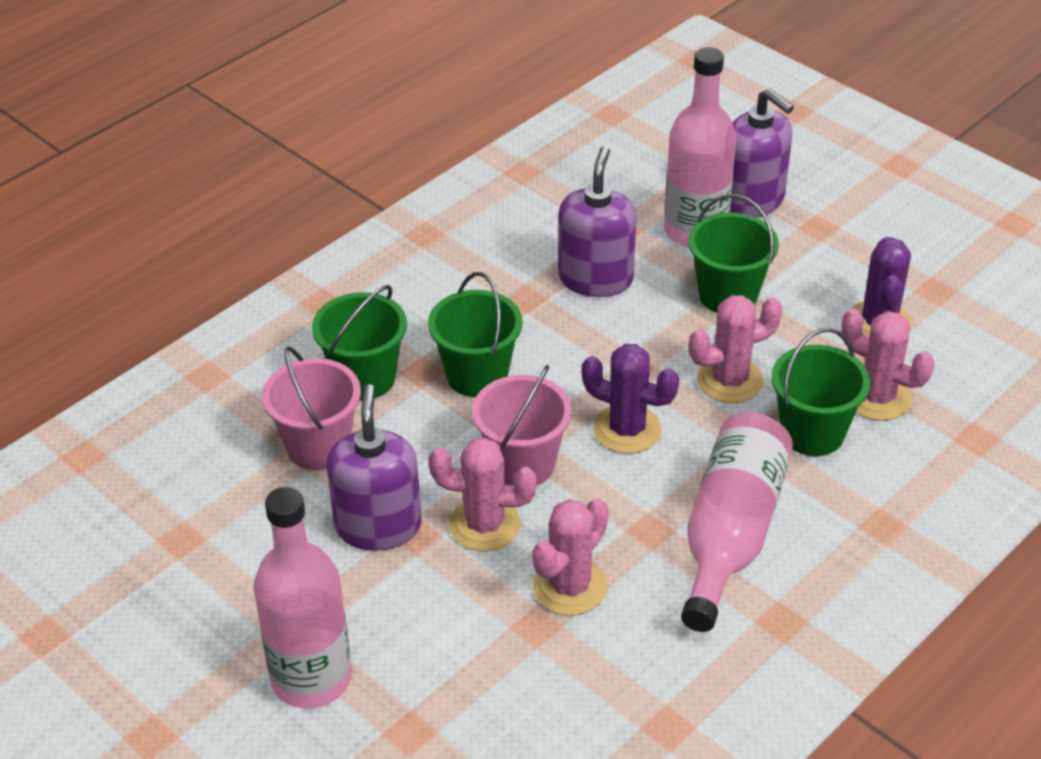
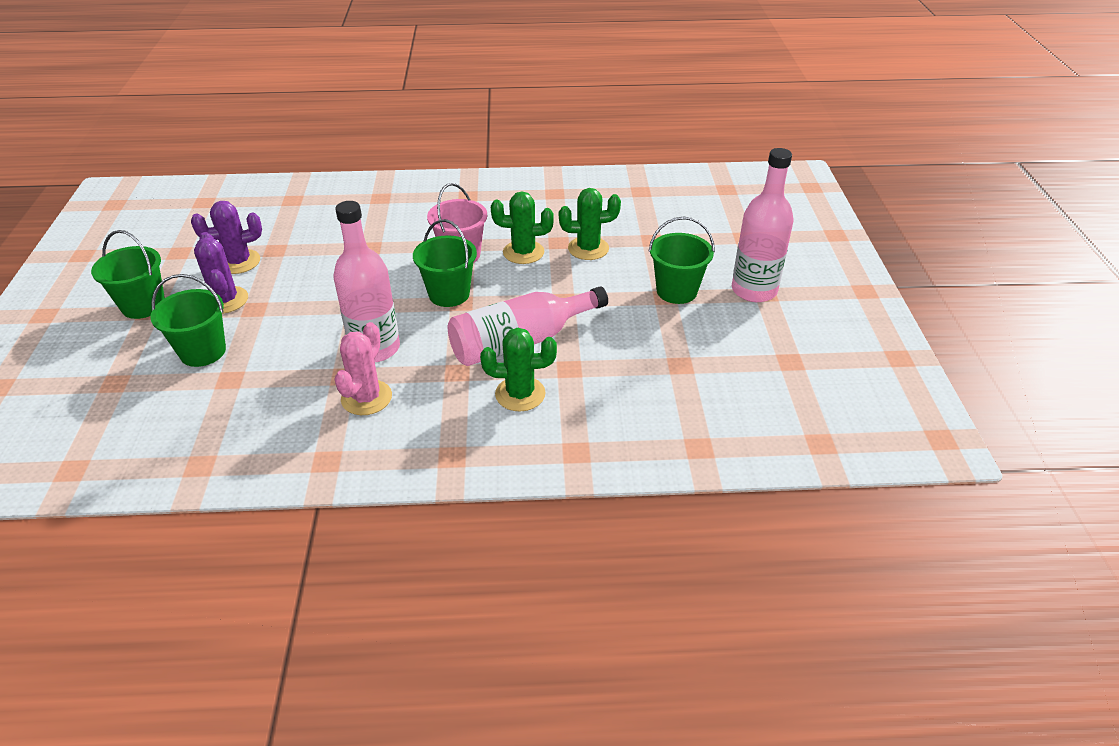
green cactus: none = 0 -> [480,328,557,412] [491,191,554,264] [559,188,621,260] = 3
pink bucket: [262,346,361,470] [472,365,572,486] = 2 -> [427,183,487,263] = 1
pink cactus: [429,437,537,551] [532,498,609,615] [689,295,783,403] [841,309,935,421] = 4 -> [334,322,392,415] = 1
purple soap dispenser: [326,384,422,551] [558,146,636,297] [730,88,794,217] = 3 -> none = 0

